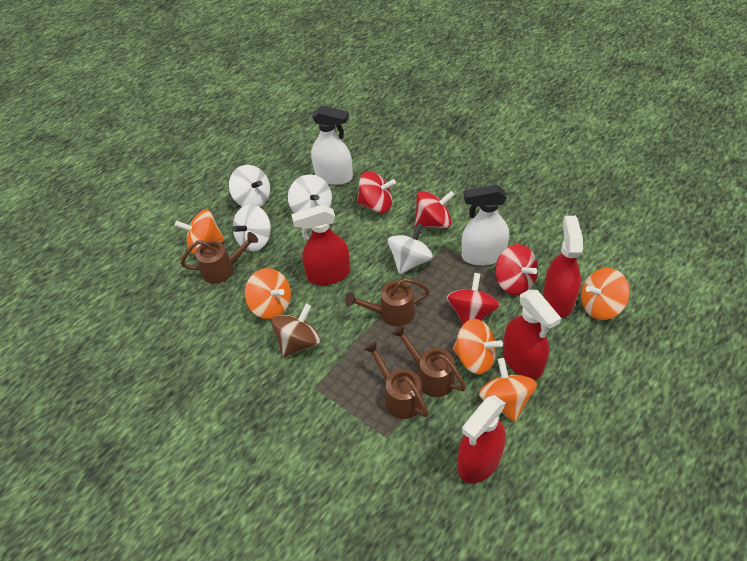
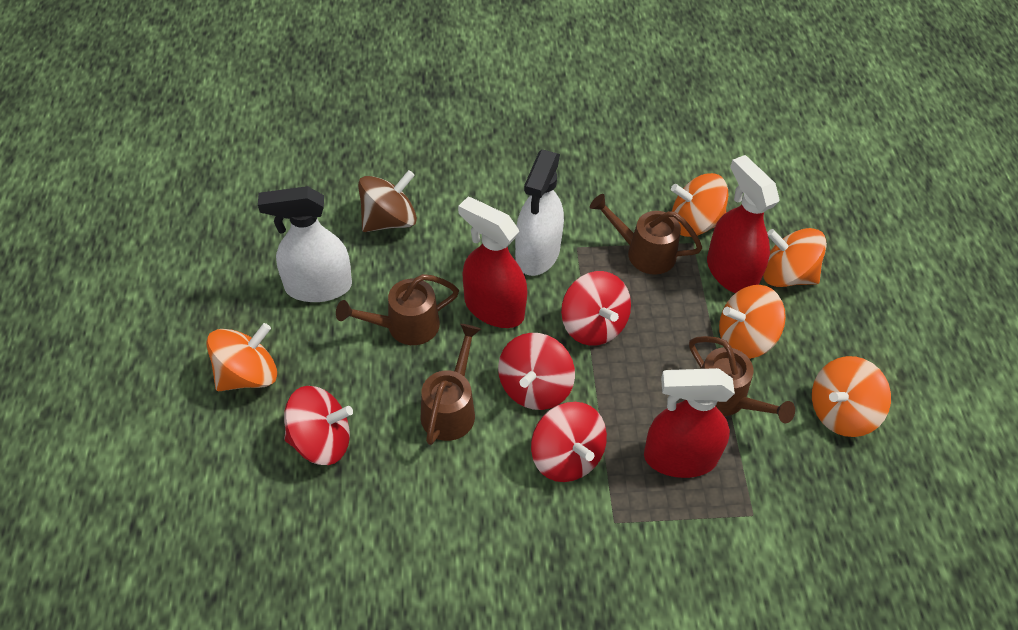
red spray bottle: [291,204,350,285] [457,395,506,483] [503,289,561,380] [543,216,583,317] = 4 -> [458,197,527,328] [644,368,735,478] [707,155,779,293] = 3
white spinning top: [229,165,270,207] [232,204,271,252] [288,174,332,213] [388,223,433,275] = 4 -> none = 0

